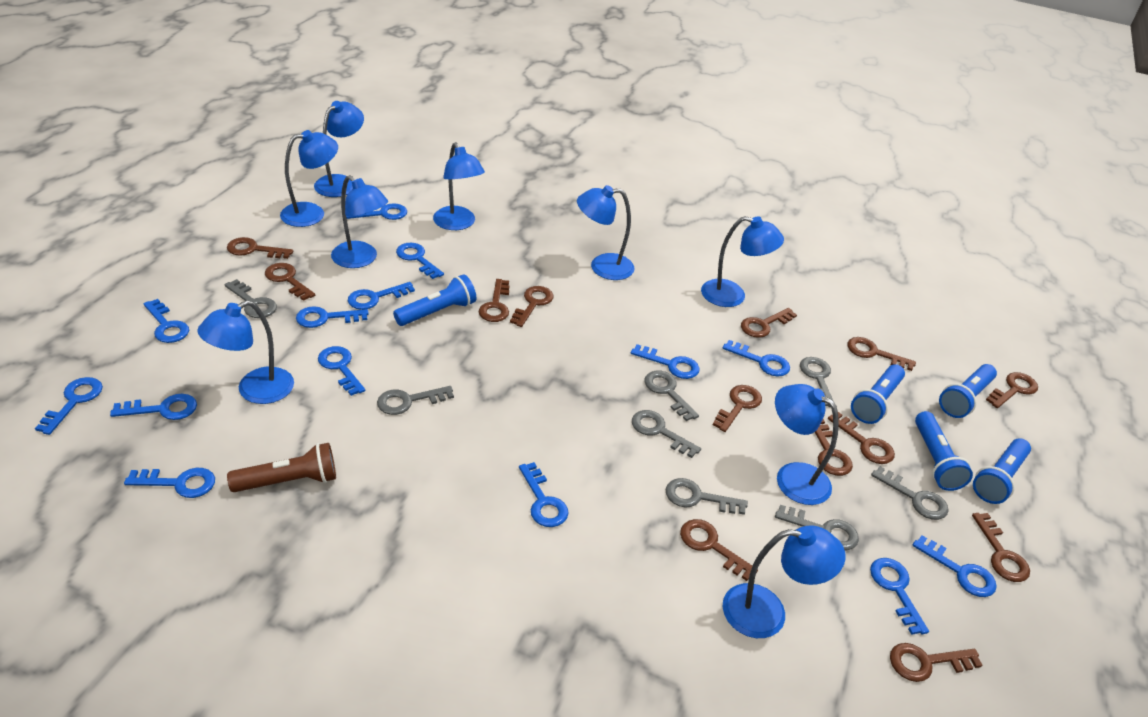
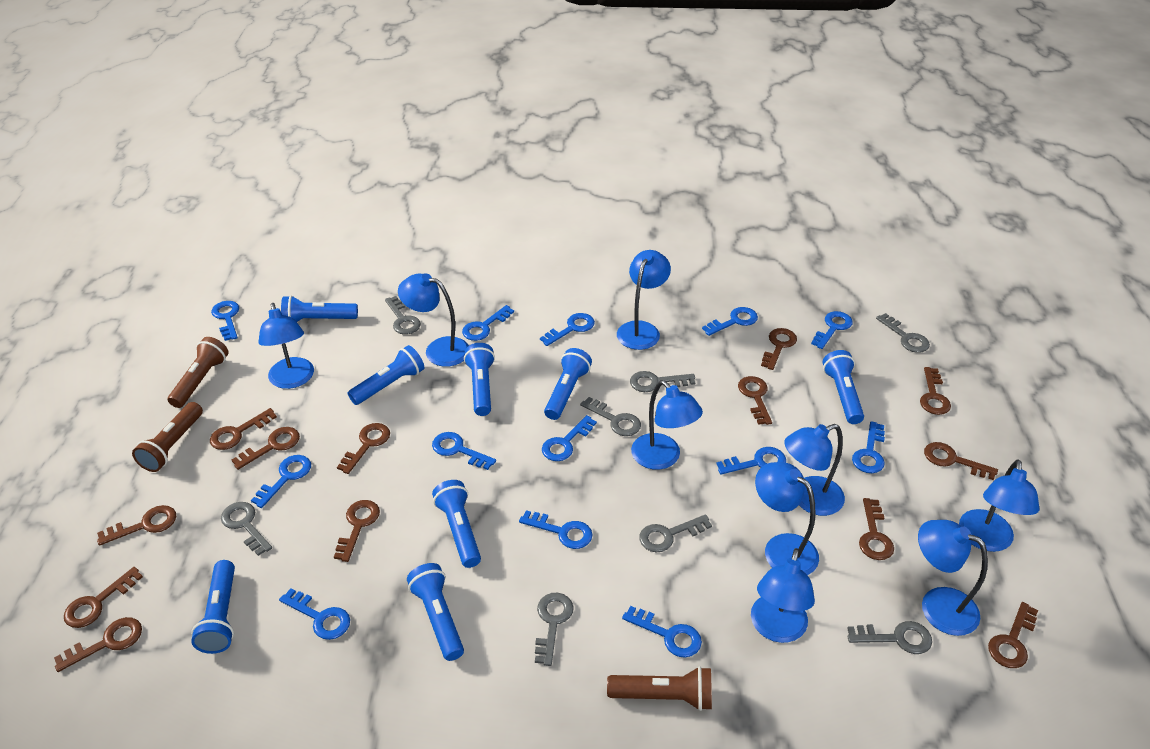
blue flashlight: [393,274,476,326] [851,364,905,424] [915,411,973,491] [939,364,997,418] [973,438,1031,504] = 5 -> [191,560,235,654] [281,295,358,322] [348,345,424,405] [407,563,464,661] [432,480,481,568] [464,343,495,416] [544,348,592,420] [822,350,864,424] = 8
blue key: [35,377,103,435] [110,394,197,420] [124,468,215,498] [143,299,189,343] [296,306,369,328] [318,346,365,396] [346,203,407,220] [348,282,415,310] [396,243,444,279] [519,462,569,527] [631,344,700,379] [723,340,790,376] [870,558,929,635] [912,535,997,597] = 14 -> [211,301,239,341] [251,455,311,508] [279,588,350,640] [432,432,496,470] [462,305,514,341] [519,510,593,549] [540,313,595,346] [542,415,597,461] [622,606,702,658] [702,307,758,336] [717,447,786,475] [811,311,853,349] [852,421,885,473] = 13
brown flashlight: [227,443,336,492] = 1 -> [132,402,203,472] [168,337,229,408] [607,666,712,711] = 3

